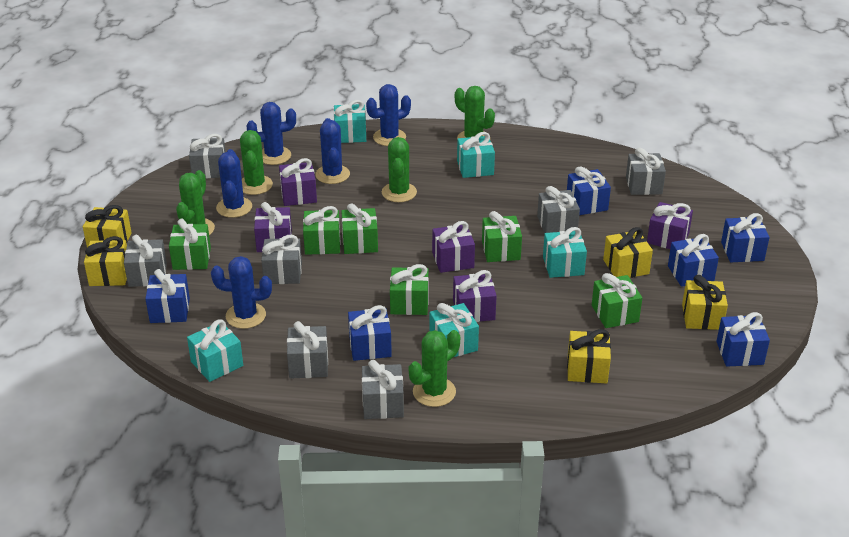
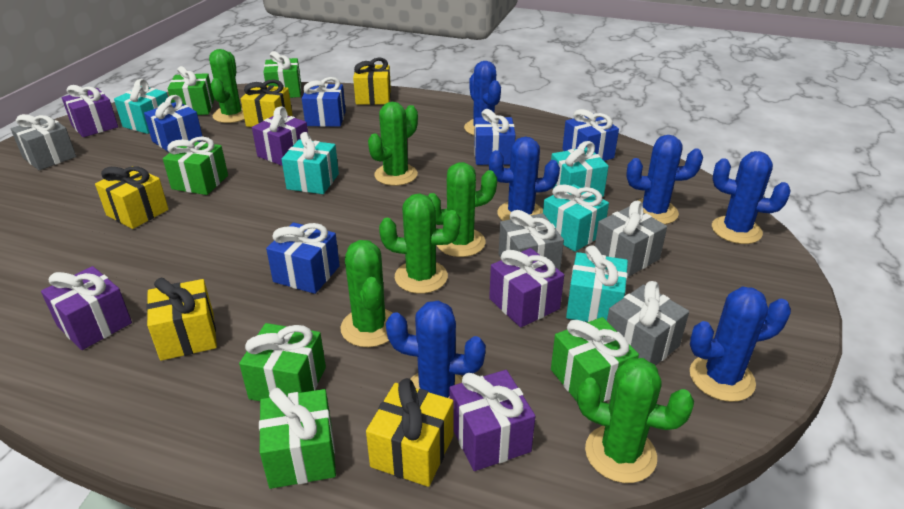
blue cactus: [211,256,272,329] [216,149,252,218] [246,102,296,165] [315,118,350,184] [366,84,411,146] = 5 -> [386,300,486,399] [464,61,501,135] [489,137,560,221] [626,135,703,224] [690,287,791,402] [712,151,791,244] = 6
blue gift: [145,269,190,323] [348,305,392,361] [567,166,611,215] [668,234,719,287] [716,312,770,367] [721,213,770,262] = 6 -> [144,95,202,153] [266,222,340,294] [302,77,346,127] [474,109,516,165] [562,109,619,161] = 5
green cactus: [176,170,215,235] [240,130,273,195] [382,137,417,202] [409,330,460,407] [455,86,495,139] = 5 -> [209,49,245,123] [340,240,392,347] [368,102,418,186] [379,194,460,294] [428,162,497,257] [577,358,694,483] = 6
grey gift: [124,235,167,287] [189,134,226,178] [261,235,302,284] [287,321,328,379] [362,360,404,419] [537,186,580,233] [626,148,666,195] = 7 -> [11,114,76,170] [499,210,564,270] [595,201,667,277] [607,281,689,366] = 4

